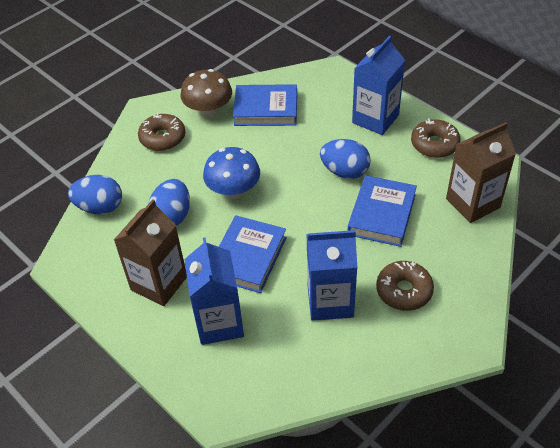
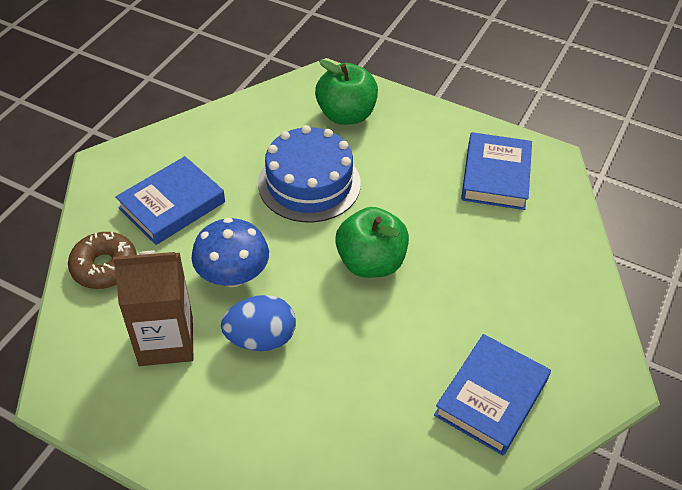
blue cake: none = 0 -> [258,125,361,222] = 1
blue carton: [184,237,244,345] [306,230,358,321] [352,36,405,135] = 3 -> none = 0
blue egg: [68,175,122,214] [148,179,190,226] [320,139,371,179] = 3 -> [221,295,296,351] = 1
brown carton: [114,199,187,306] [446,122,516,223] = 2 -> [113,251,193,366] = 1
brown donut: [138,113,185,151] [376,261,434,311] [411,119,461,158] = 3 -> [68,232,137,289] = 1
brown mushroom: [180,69,232,118] = 1 -> none = 0
green apple: none = 0 -> [315,60,378,125] [335,207,409,278] = 2

